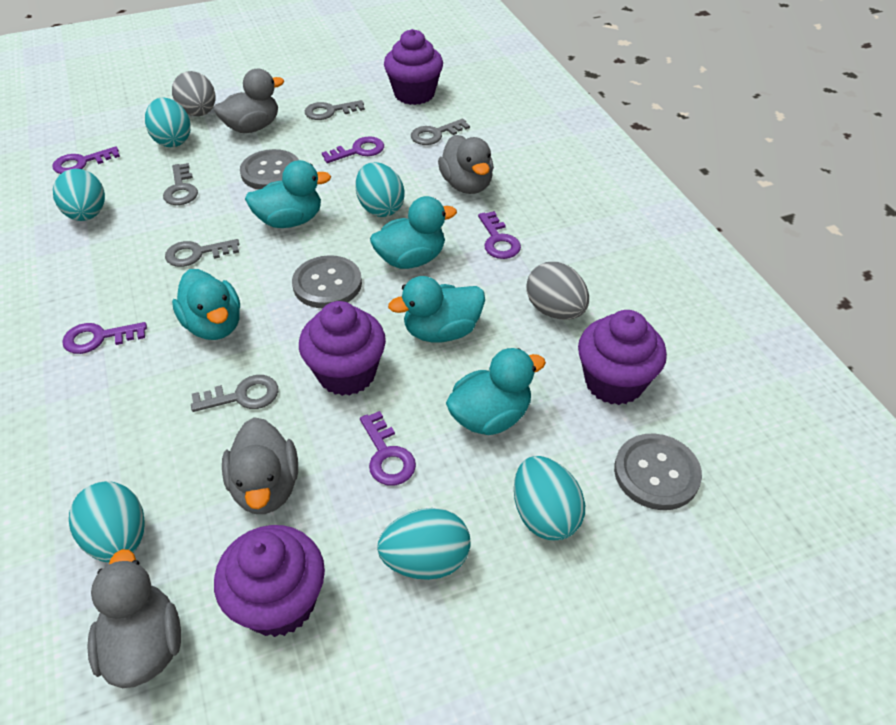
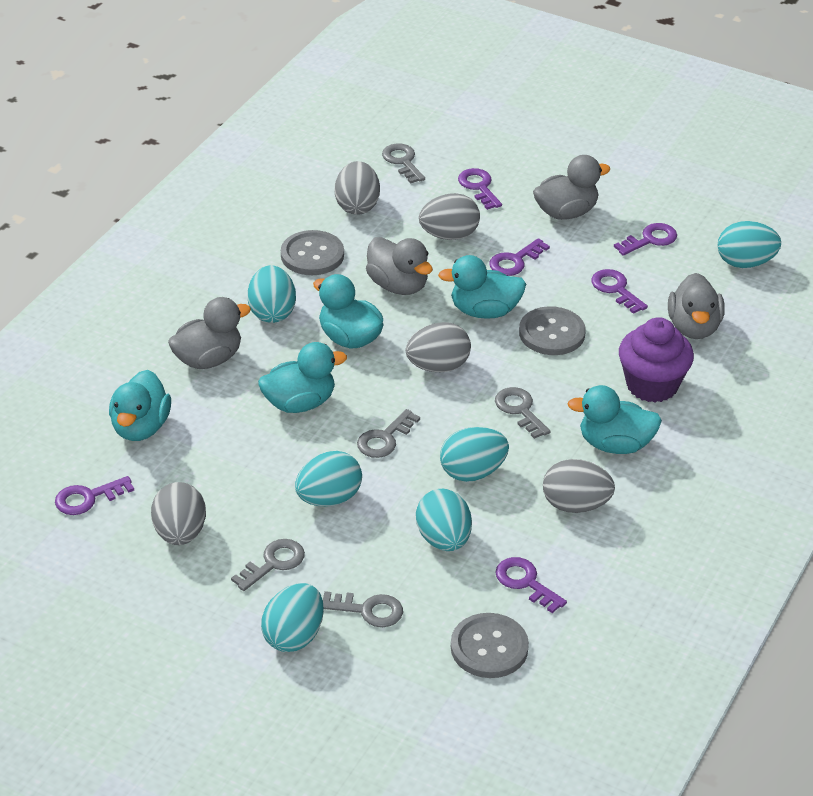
grey egg: [172,71,216,116] [526,262,589,320] = 2 -> [151,482,206,545] [335,161,380,215] [406,322,471,372] [419,193,480,240] [543,459,615,513] = 5
purple cupcake: [214,525,325,637] [299,301,386,396] [384,29,443,105] [578,310,667,405] = 4 -> [619,317,694,403] = 1
purple key: [52,146,120,174] [62,322,147,354] [322,136,384,163] [360,411,416,486] [478,211,521,259] = 5 -> [55,476,134,515] [458,168,502,210] [489,238,550,276] [495,557,567,613] [591,269,648,314] [614,223,677,256] = 6

